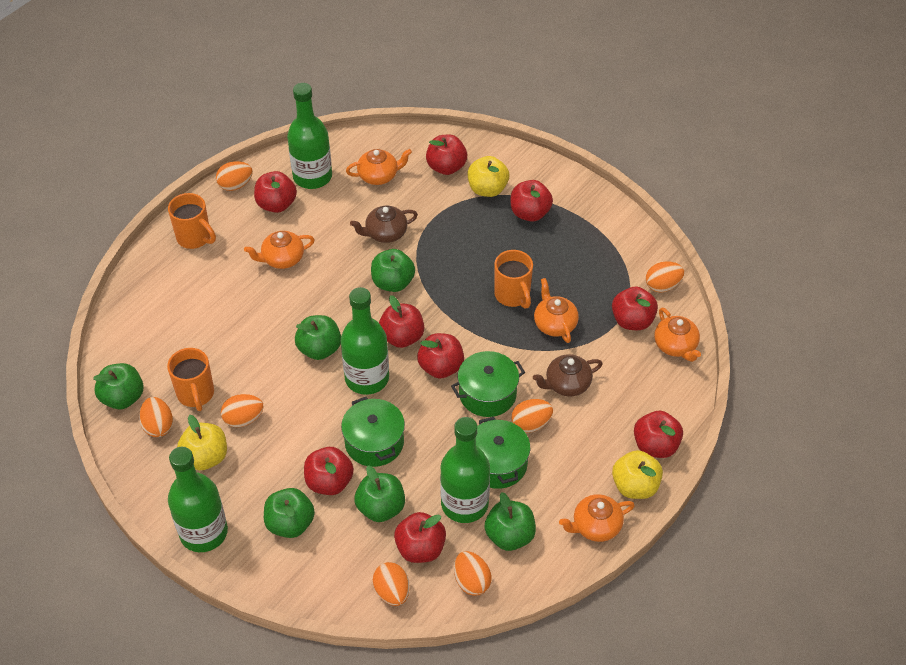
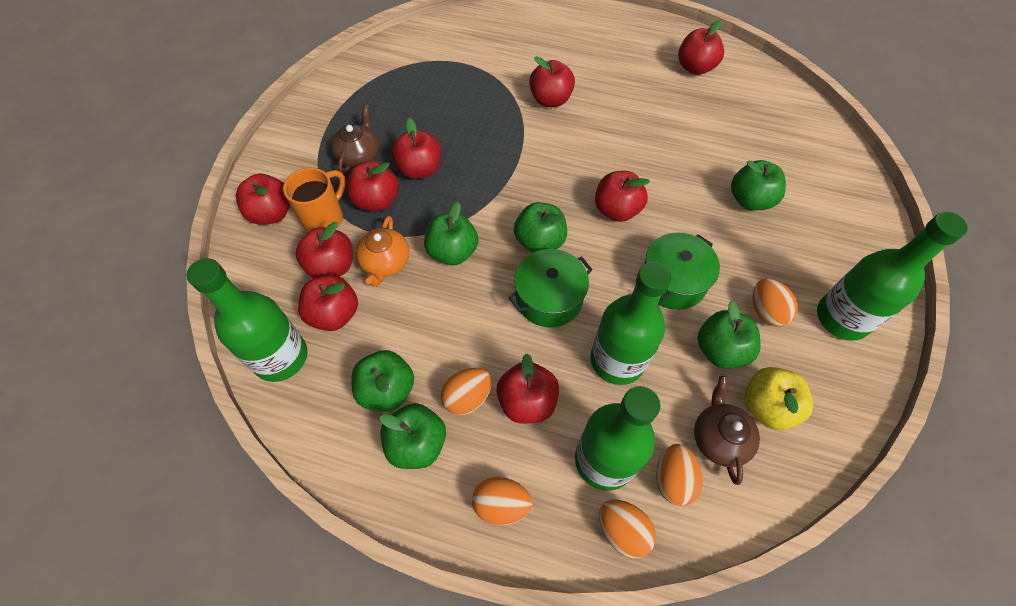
green pot: [341,397,405,467] [451,351,525,417] [475,417,530,489] = 3 -> [508,249,593,328] [644,232,720,310] = 2
orange egg: [139,397,173,437] [216,161,253,191] [221,394,264,427] [373,562,410,606] [454,551,491,596] [511,399,553,433] [646,261,684,293] = 7 -> [441,368,492,415] [472,477,533,525] [599,500,656,558] [656,444,703,506] [753,279,798,327] = 5
orange mug: [167,348,214,411] [168,193,216,249] [494,250,533,309] = 3 -> [283,168,346,232] = 1
orange teapot: [244,231,315,269] [346,149,412,185] [534,278,579,343] [559,494,635,542] [654,308,701,362] = 5 -> [355,216,409,287] = 1
yellow apple: [177,415,227,470] [468,156,509,197] [612,450,663,499] = 3 -> [744,367,813,430] = 1

